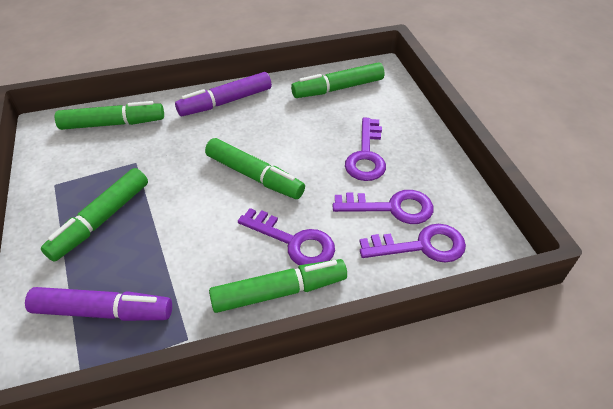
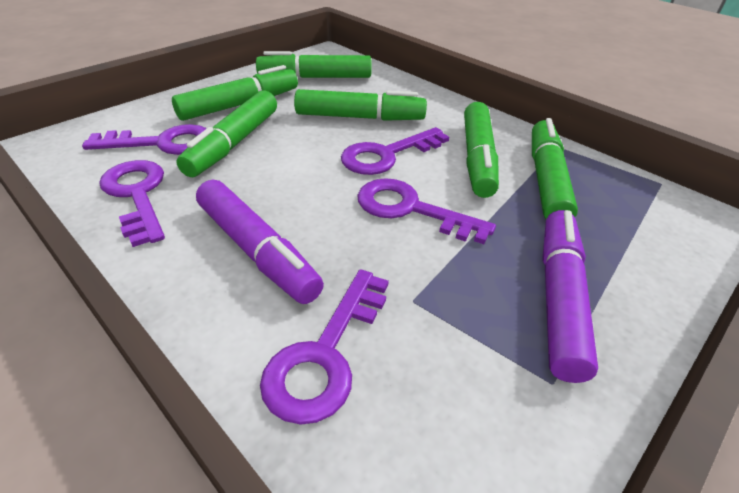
green marker: [41,168,148,262] [55,101,164,130] [205,138,305,199] [209,259,347,313] [291,62,385,98] = 5 -> [172,65,298,121] [176,91,277,177] [256,51,372,78] [294,89,427,121] [464,102,499,198] [532,118,578,219] = 6
purple key: [238,208,335,266] [333,190,433,224] [345,118,386,181] [359,224,466,262] = 4 -> [82,124,207,155] [99,160,165,247] [260,269,389,425] [341,127,449,175] [357,178,496,244] = 5

